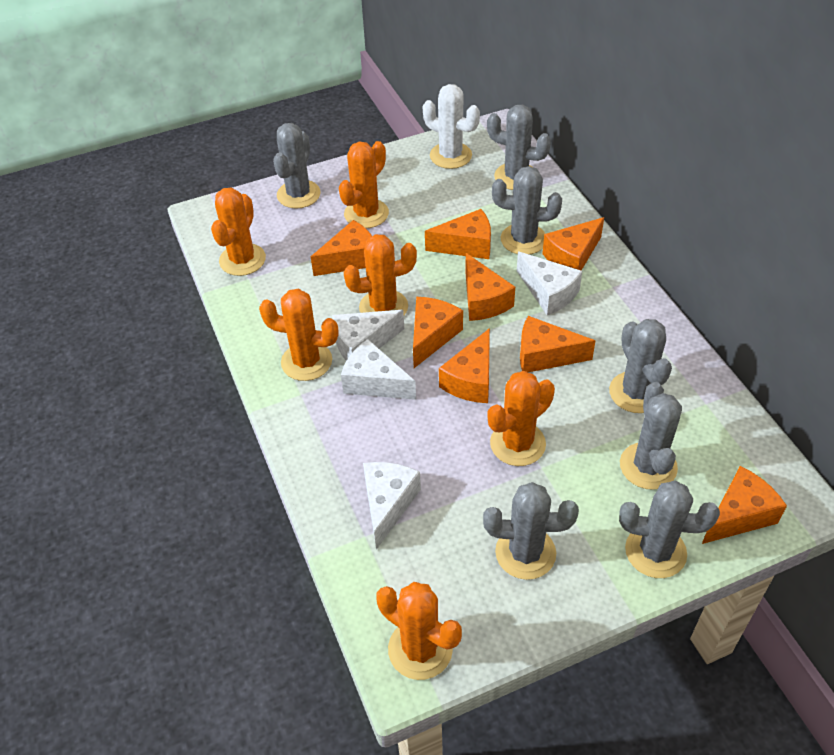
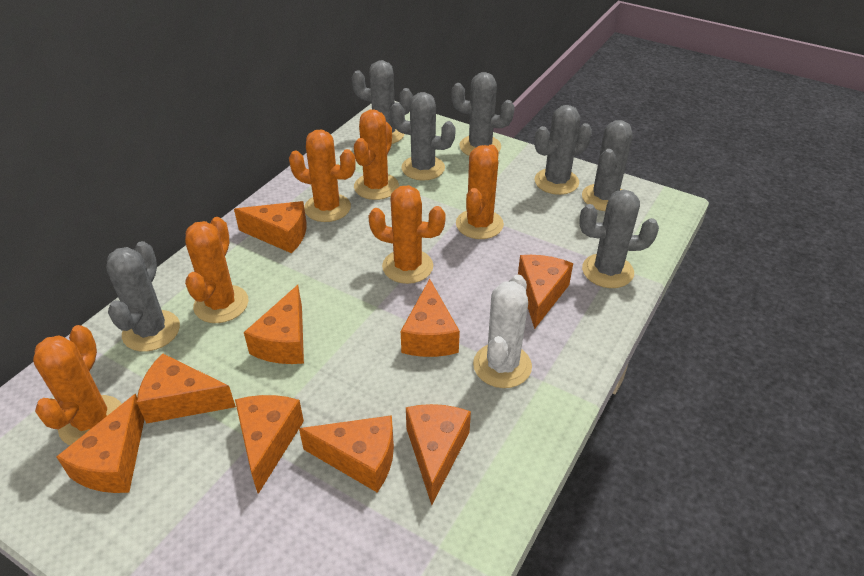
orange cheese: [311,220,372,276] [413,297,463,368] [425,209,491,259] [439,328,490,403] [465,253,515,321] [520,316,595,372] [542,217,604,270] [702,466,787,544] = 8 -> [56,394,145,493] [137,353,236,424] [234,201,306,253] [235,395,304,494] [244,285,304,364] [299,415,394,493] [401,279,460,357] [406,404,471,505] [518,255,573,329] = 9
white cheese: [332,310,404,361] [341,339,416,400] [363,462,421,550] [517,252,582,315] = 4 -> none = 0

